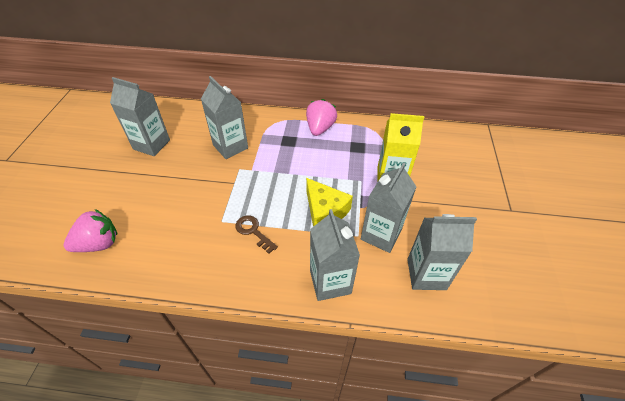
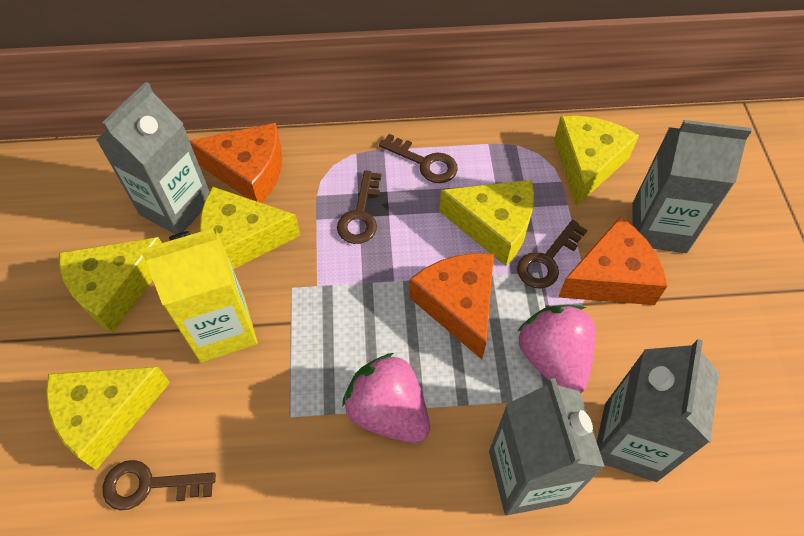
brown key: [235,215,278,254] = 1 -> [102,460,216,510] [337,170,381,244] [379,134,458,183] [517,220,587,289] = 4
grey carton: [110,77,170,156] [201,76,248,159] [310,209,360,301] [361,162,417,253] [407,214,477,290] = 5 -> [97,82,210,234] [489,378,605,515] [597,339,719,482] [632,120,752,253] = 4
orange cheese: none = 0 -> [190,123,282,203] [410,253,494,359] [558,217,667,305] = 3
yellow cheese: [306,178,353,227] = 1 -> [46,367,170,470] [59,237,162,333] [200,186,301,269] [439,180,534,266] [554,116,639,206] = 5

